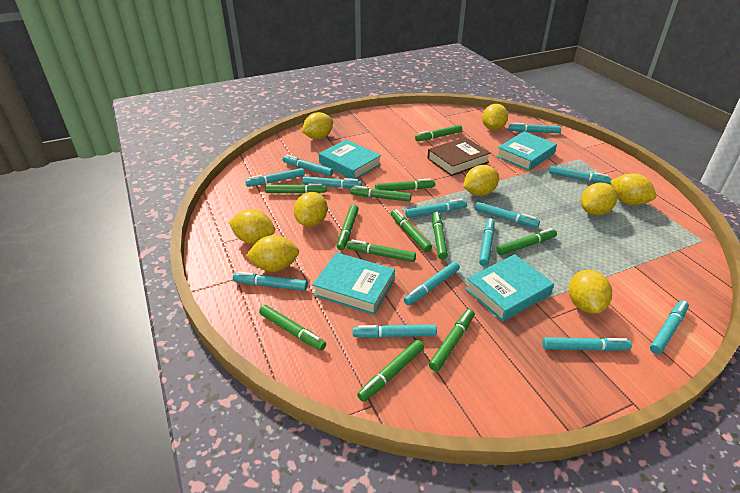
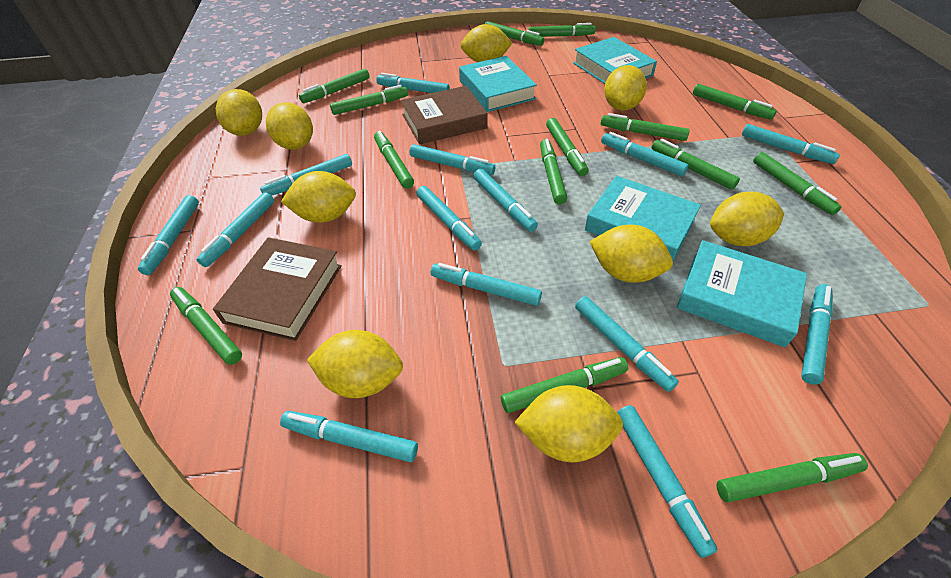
brown book: [427,137,491,176] = 1 -> [213,237,342,341] [400,86,488,145] = 2
green marker: [259,305,326,351] [265,183,326,193] [337,205,358,250] [346,239,416,262] [350,185,411,202] [357,340,424,402] [375,178,435,191] [391,209,432,252] [415,125,462,141] [429,309,475,371] [432,211,448,260] [496,228,557,255] = 12 -> [170,287,242,365] [299,69,370,103] [330,85,408,115] [374,131,414,189] [485,21,544,46] [501,357,628,413] [529,23,596,37] [540,139,567,204] [546,118,588,176] [601,113,690,141] [651,139,740,190] [693,84,777,120] [716,453,868,502] [753,152,842,215] = 14
turquoise marker: [233,271,308,291] [245,168,304,187] [283,155,333,176] [302,176,362,188] [353,324,437,338] [404,262,460,306] [405,199,467,218] [475,202,540,228] [479,218,494,266] [508,123,561,133] [542,337,632,351] [549,166,611,184] [650,300,689,354] = 13 -> [138,195,199,275] [197,192,274,267] [260,154,352,196] [280,411,418,462] [376,73,450,93] [409,144,495,175] [417,186,482,251] [431,263,542,306] [474,169,538,232] [575,296,679,392] [601,132,688,176] [617,405,717,558] [742,124,840,164] [801,284,833,385] = 14

